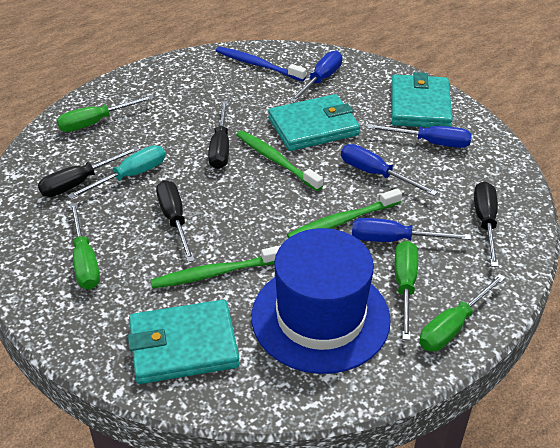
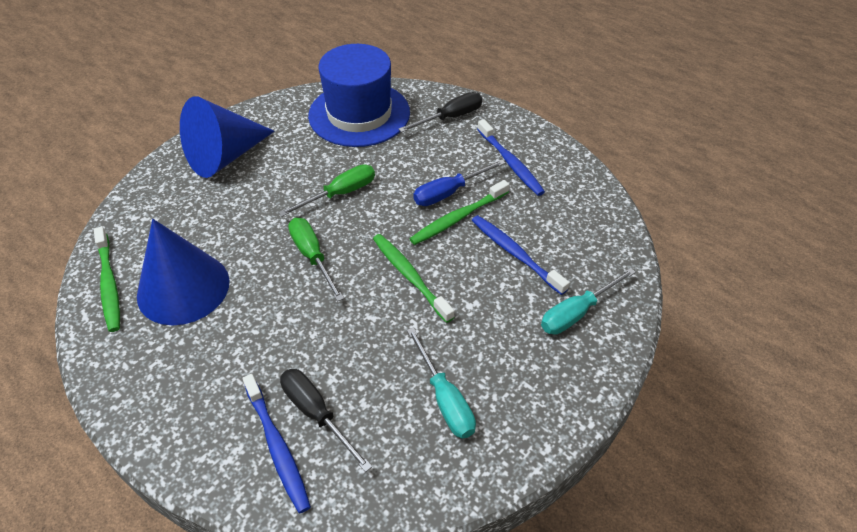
black screwdriver: [38,146,139,197] [156,180,195,262] [208,101,229,169] [474,181,499,267] = 4 -> [280,369,372,472] [398,92,482,133] = 2
blue cone: none = 0 -> [137,219,229,325] [180,96,275,178] = 2
blue screwdriver: [290,51,342,103] [341,144,438,196] [352,218,471,242] [367,124,472,148] = 4 -> [413,160,505,206] = 1
blue toothbrush: [216,47,306,81] = 1 -> [242,374,311,513] [472,215,570,295] [477,119,545,196] = 3
green screwdriver: [57,95,154,132] [70,203,100,289] [395,241,418,340] [419,274,506,351] = 4 -> [278,164,375,217] [288,218,344,302] = 2
turquoise screwdriver: [67,145,165,199] = 1 -> [407,327,476,439] [541,268,636,335] = 2
turquoise wallet: [128,299,240,384] [268,94,360,151] [391,72,453,127] = 3 -> none = 0

